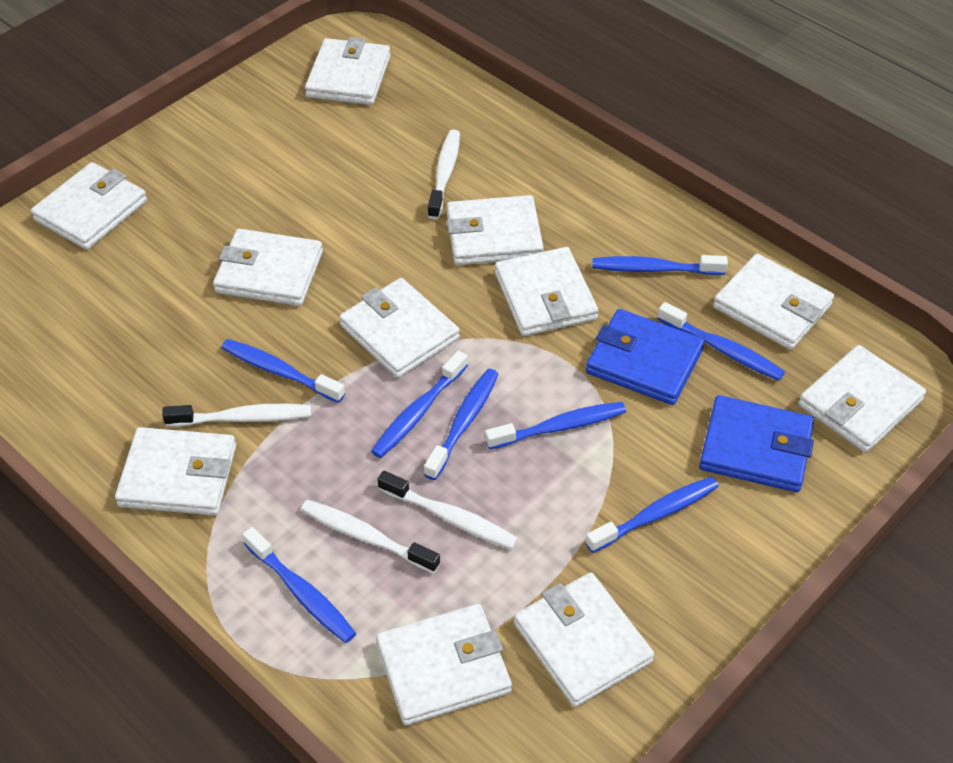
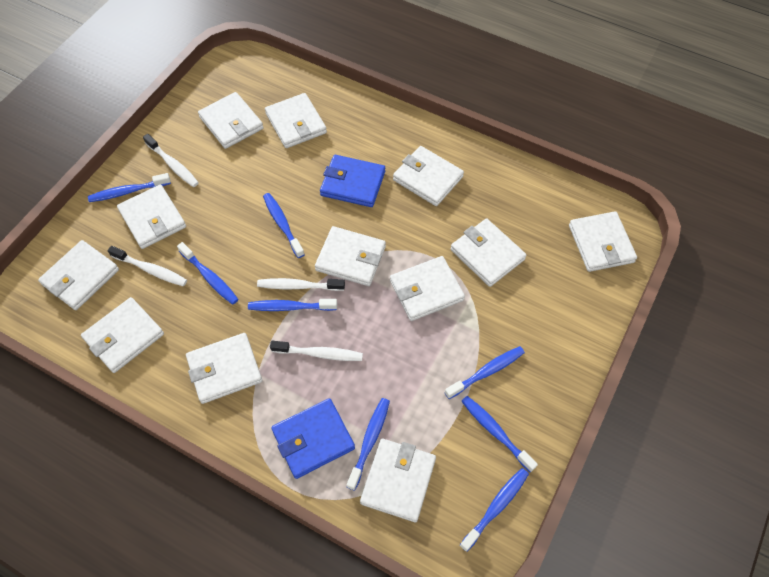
white wallet: [31,162,147,250] [115,427,236,516] [213,229,323,306] [305,37,390,105] [339,278,460,378] [376,604,512,725] [447,195,544,265] [495,247,598,336] [514,573,654,707] [713,254,834,350] [798,345,926,452] = 11 -> [38,240,119,310] [81,297,164,373] [117,184,186,249] [186,333,262,404] [198,92,264,149] [265,93,327,148] [315,226,386,286] [360,439,436,522] [390,256,465,321] [393,146,464,206] [451,219,527,287] [569,211,637,272] = 12

